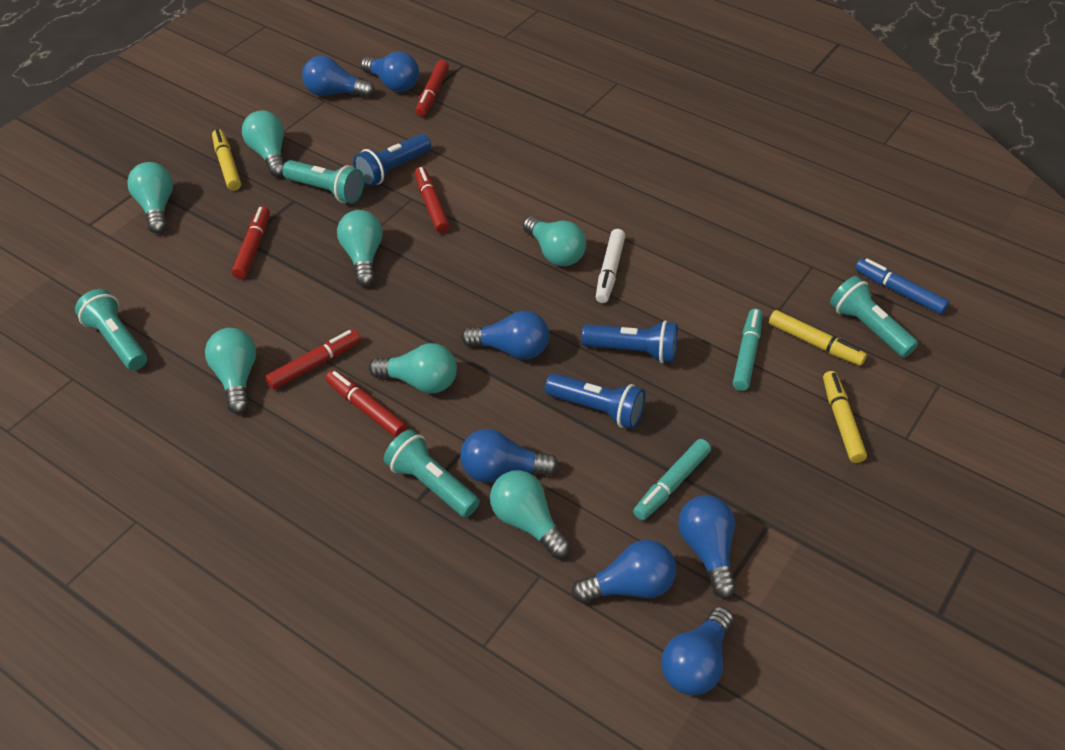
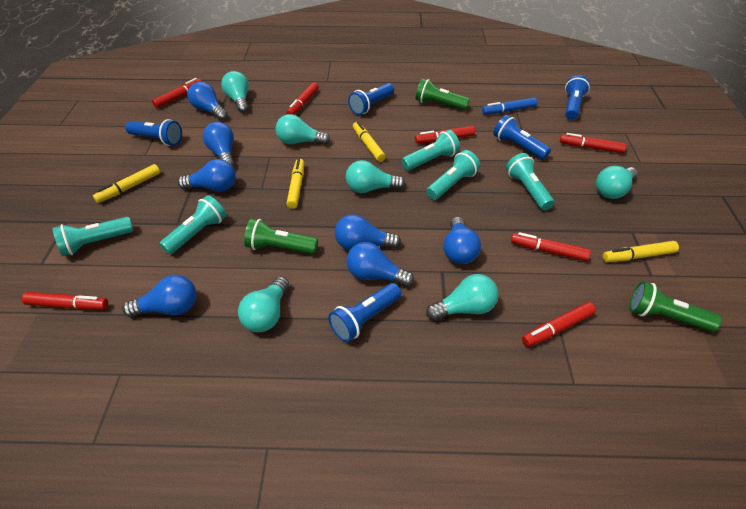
blue flashlight: [353,134,431,187] [545,373,646,429] [581,320,678,363] = 3 -> [125,119,182,146] [328,283,401,342] [348,83,394,115] [493,115,551,160] [565,75,590,120] = 5
green flashlight: none = 0 -> [244,218,318,254] [416,78,470,110] [630,281,722,332] = 3
red marker: [232,206,270,279] [265,330,361,390] [326,370,407,437] [415,60,449,117] [415,167,450,233] = 5 -> [22,292,108,310] [152,78,202,108] [286,83,319,115] [415,126,475,144] [511,232,591,261] [522,302,596,347] [560,133,626,153] = 7
turquoise flashlight: [75,289,147,370] [282,160,364,204] [384,429,480,517] [830,276,918,357] = 4 -> [52,217,133,256] [159,195,226,254] [401,130,460,171] [426,150,480,200] [506,153,554,210] = 5
turquoise light bulb: [127,162,173,234] [205,328,256,414] [242,110,285,177] [337,210,383,287] [369,343,457,393] [490,470,570,558] [523,216,586,266] = 7 -> [221,71,249,113] [238,276,289,332] [275,114,330,145] [346,160,405,193] [426,274,498,320] [596,166,638,199] = 6
turquoise marker: [633,439,711,520] [733,308,762,391] = 2 -> none = 0
white marker: [596,229,625,303] = 1 -> none = 0
yellow marker: [212,129,241,191] [769,310,867,366] [823,371,867,463] = 3 -> [93,164,160,203] [287,159,304,209] [353,121,386,162] [603,241,679,262] = 4

